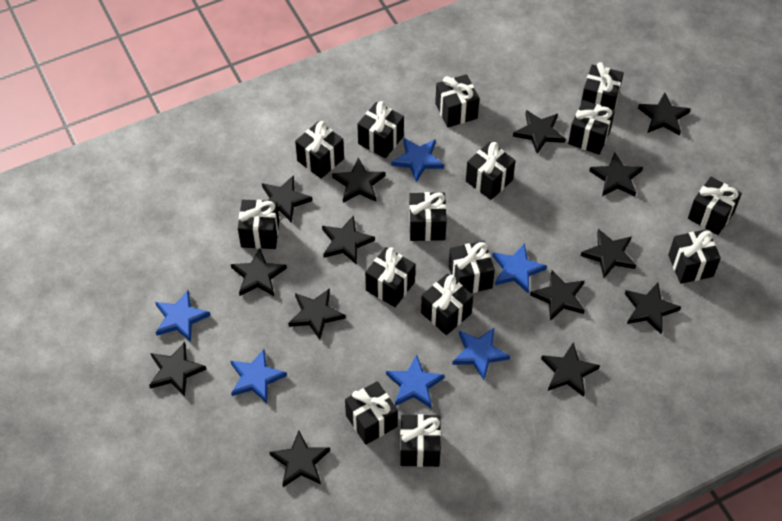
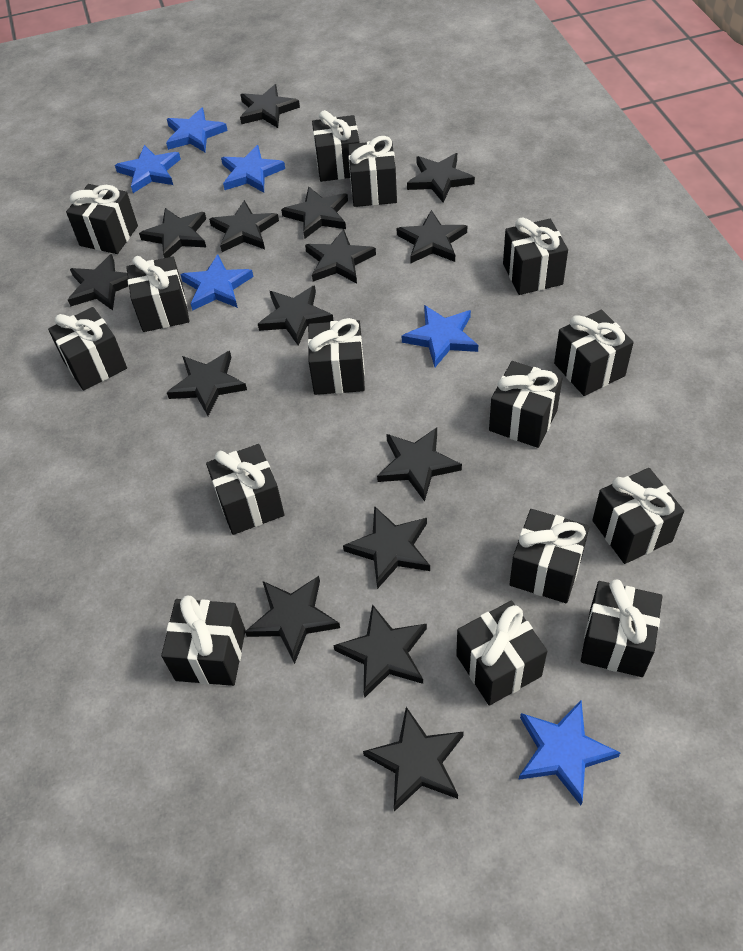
black star: [149,342,206,397] [231,248,287,296] [262,175,312,223] [269,430,330,487] [288,288,345,340] [322,215,375,265] [332,158,385,203] [513,110,565,154] [530,270,585,321] [541,342,600,397] [581,229,636,278] [589,152,643,196] [625,283,681,334] [638,93,690,136] = 14 -> [68,254,128,310] [139,208,206,258] [166,351,247,416] [209,200,279,252] [240,84,300,128] [245,576,340,664] [258,285,334,346] [281,186,348,239] [305,229,376,284] [333,604,427,698] [343,506,430,589] [363,707,464,812] [377,427,462,502] [396,210,467,263] [407,153,475,203] = 15

